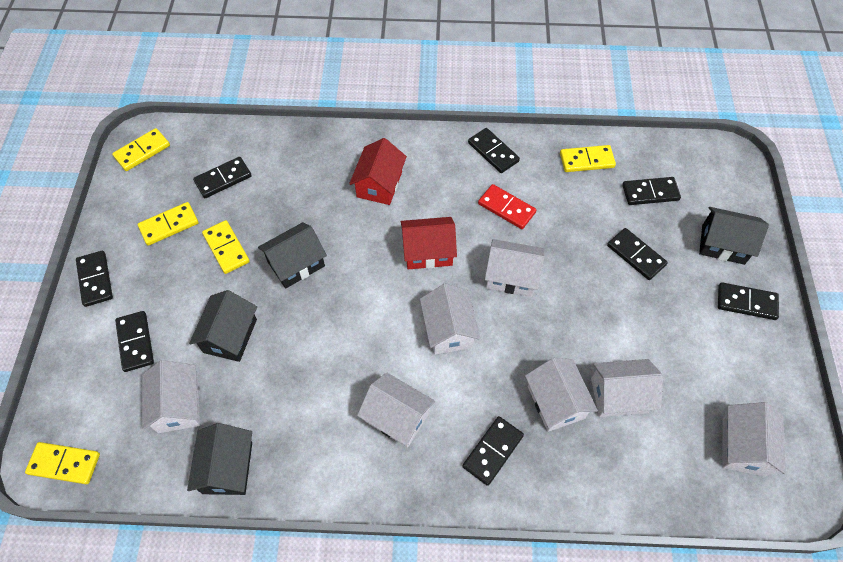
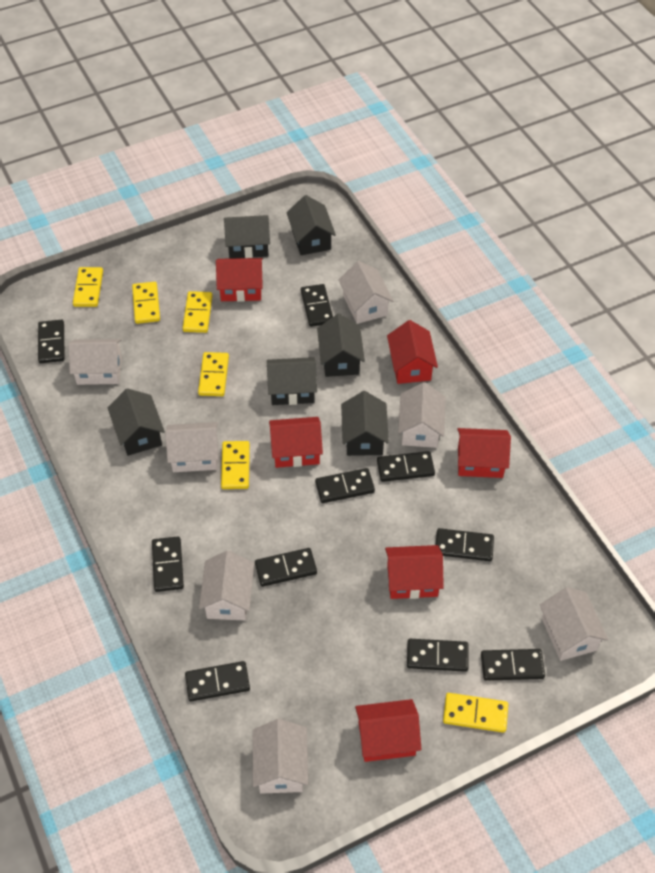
black domino: [76,251,113,307] [115,311,154,372] [193,157,252,198] [463,416,524,486] [468,128,520,173] [607,228,668,280] [622,177,681,205] [718,282,779,320] = 8 -> [38,320,65,363] [152,537,184,592] [185,661,250,702] [255,548,317,587] [301,284,333,327] [315,468,375,503] [377,451,435,482] [407,639,469,672] [435,528,494,561] [481,649,545,681] = 10
black house: [187,423,252,495] [189,290,257,362] [258,222,327,289] [699,207,769,265] = 4 -> [108,388,165,456] [224,215,270,258] [267,357,317,405] [286,195,336,255] [317,314,365,377] [341,391,389,456] = 6
red domino: [478,184,536,229] = 1 -> none = 0
red house: [349,138,407,205] [401,217,457,269] = 2 -> [216,258,263,302] [269,417,323,468] [355,699,421,762] [385,545,444,599] [387,320,438,384] [457,428,511,478] = 6
yellow domino: [25,442,100,484] [112,128,170,171] [138,202,199,246] [202,220,250,274] [560,145,616,172] = 5 -> [73,267,103,307] [132,282,160,324] [183,291,213,333] [198,352,229,396] [221,441,250,489] [443,693,508,733] = 6

